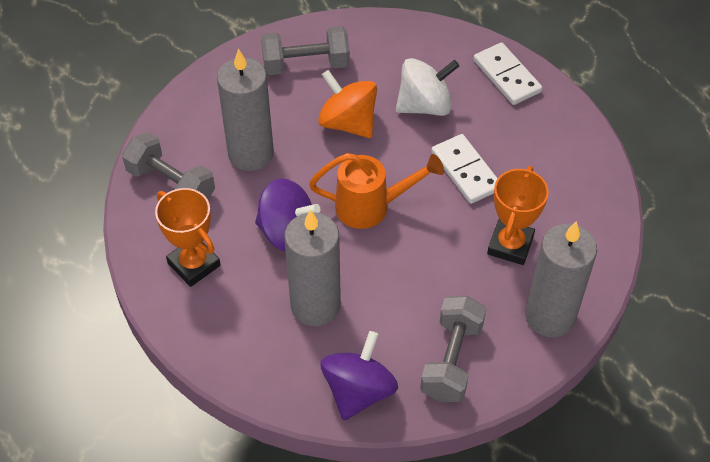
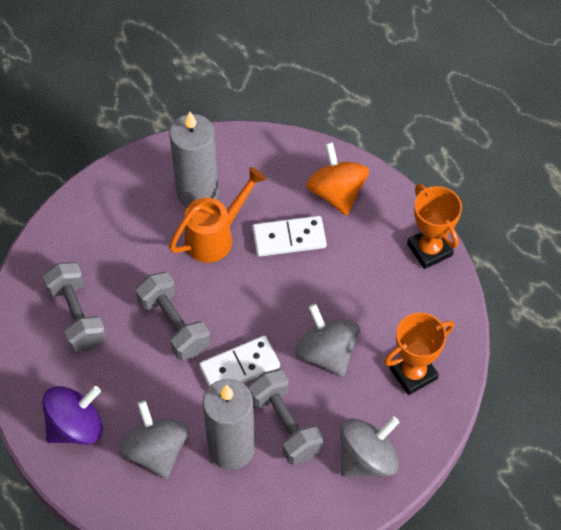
grey candle: [217,49,274,171] [284,209,341,326] [525,221,597,337] = 3 -> [169,111,219,207] [203,379,255,470] = 2
grey spinning top: none = 0 -> [119,401,189,479] [295,304,360,377] [340,416,400,477] = 3
purple spinning top: [255,178,320,252] [320,331,398,420] = 2 -> [42,386,103,445] = 1
white spinning top: [396,58,459,116] = 1 -> none = 0

